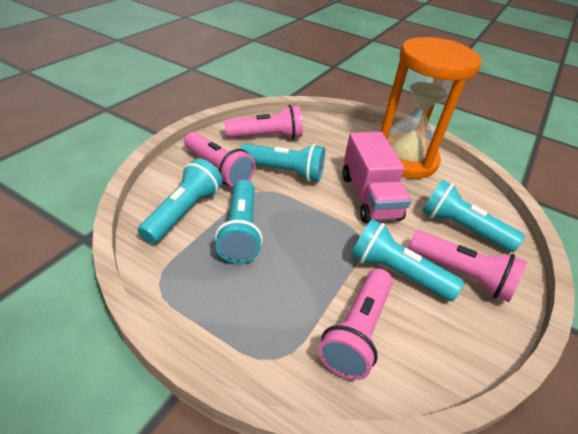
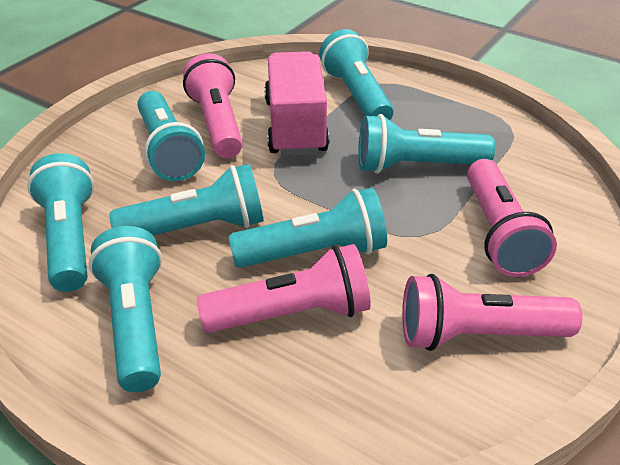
orange hourglass: [380,37,482,179] = 1 -> none = 0
turquoise flashlight: [138,158,223,244] [215,179,263,263] [240,144,325,182] [351,219,464,301] [422,180,525,252] = 5 -> [27,153,94,292] [89,226,162,392] [109,164,264,235] [137,91,205,181] [228,187,387,268] [319,29,394,120] [358,114,495,173] = 7

